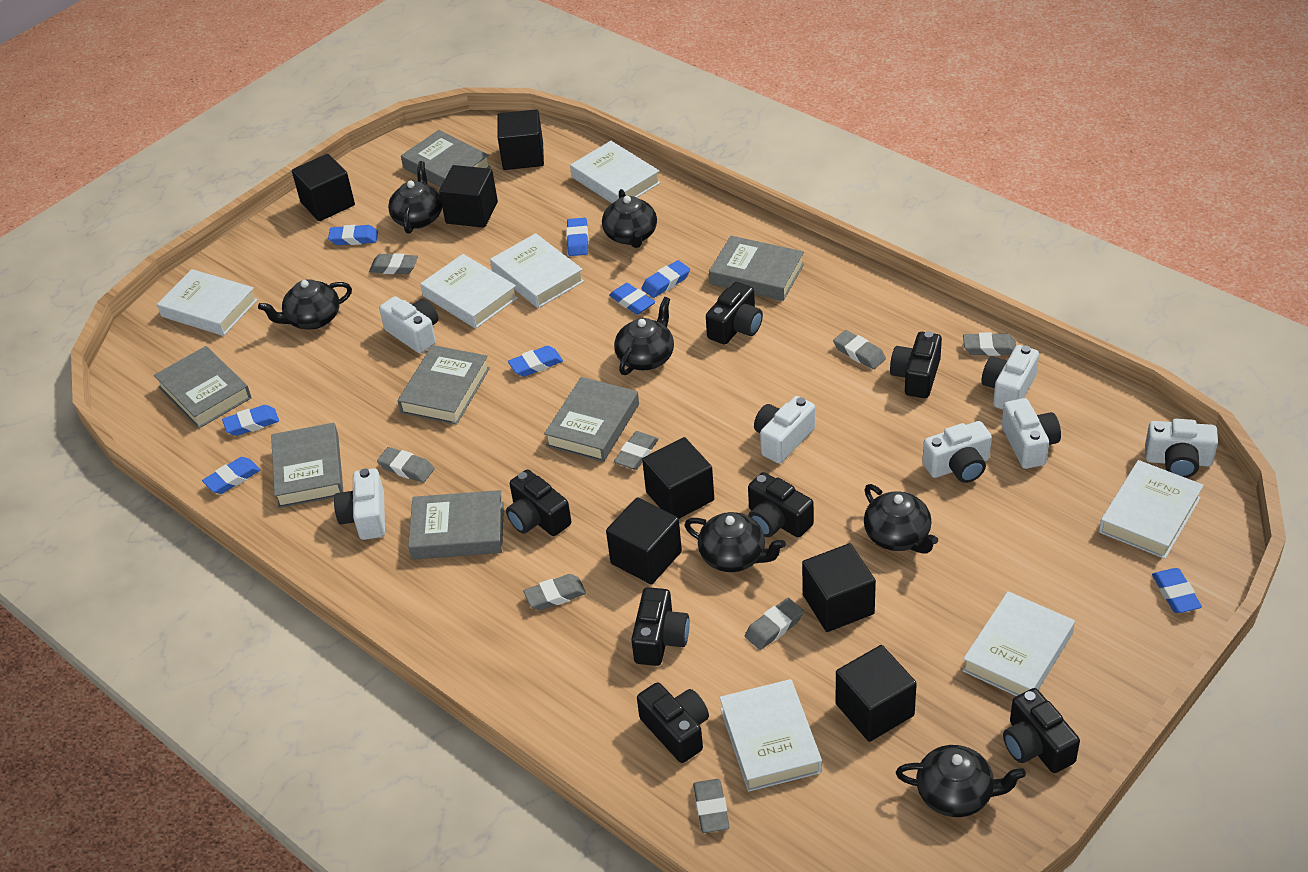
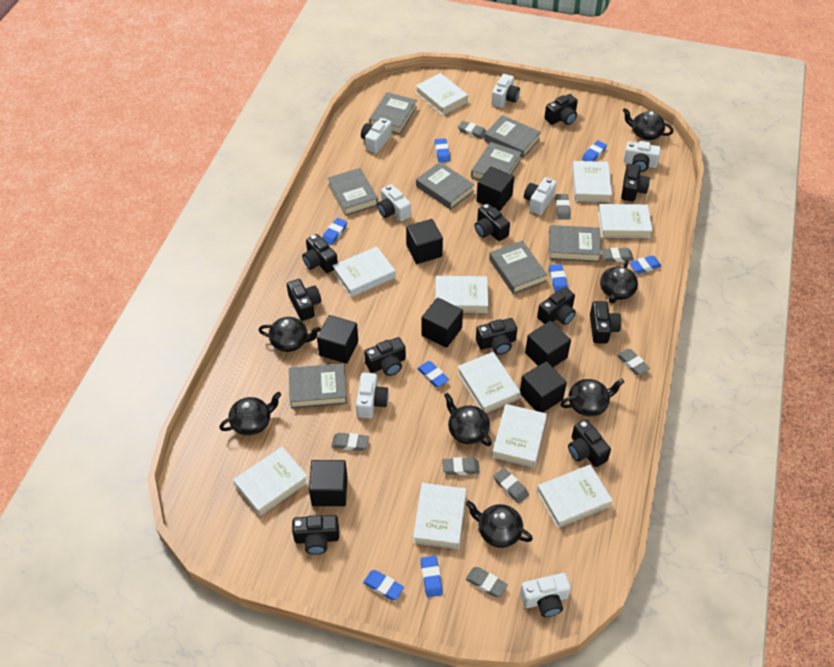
black camera: [506,470,571,536] [631,587,689,666] [637,682,709,763] [706,282,763,345] [748,472,814,537] [890,331,942,398] [1003,688,1080,773] = 7 -> [287,279,321,321] [292,515,339,555] [302,234,338,273] [364,337,406,376] [475,203,510,241] [476,318,517,355] [537,287,576,325] [544,94,578,125] [568,420,611,467] [590,301,621,343] [621,164,650,201] = 11
grey book: [154,346,251,429] [271,423,343,508] [398,345,490,425] [401,130,491,188] [408,490,504,560] [544,377,639,462] [709,236,804,301] = 7 -> [289,363,347,409] [328,168,378,216] [369,92,417,134] [416,162,475,210] [471,142,522,180] [484,115,541,158] [489,241,547,294] [549,225,601,262] = 8
white book: [157,269,258,336] [420,254,518,329] [490,233,584,308] [570,141,660,203] [720,679,822,792] [962,591,1075,696] [1099,460,1204,559] = 7 -> [233,447,309,516] [332,246,396,297] [413,483,466,549] [416,73,468,115] [435,276,488,313] [457,352,521,413] [492,404,547,468] [537,465,613,528] [572,161,612,202] [598,204,653,238] = 10

